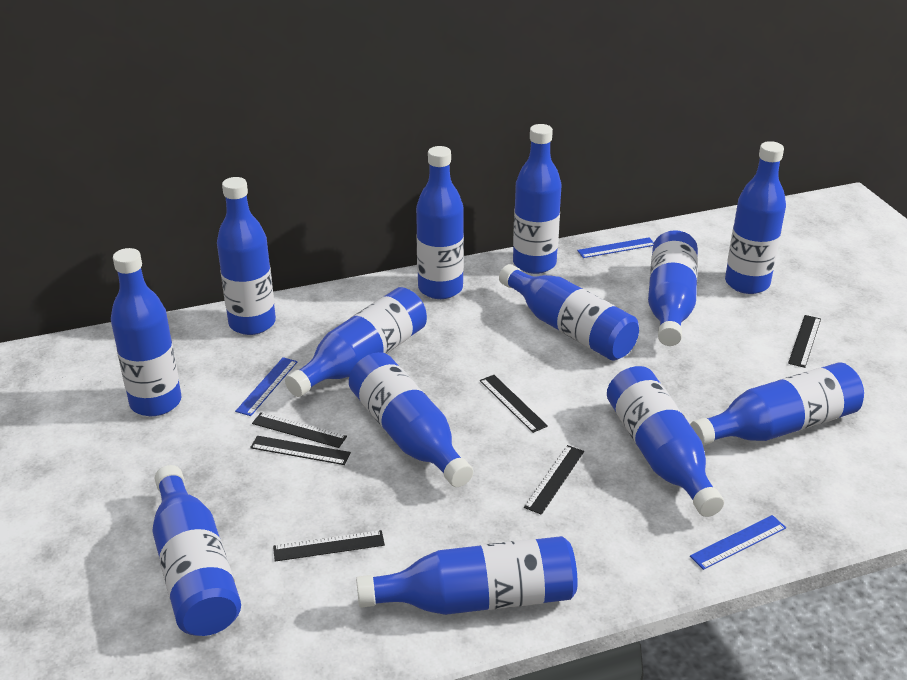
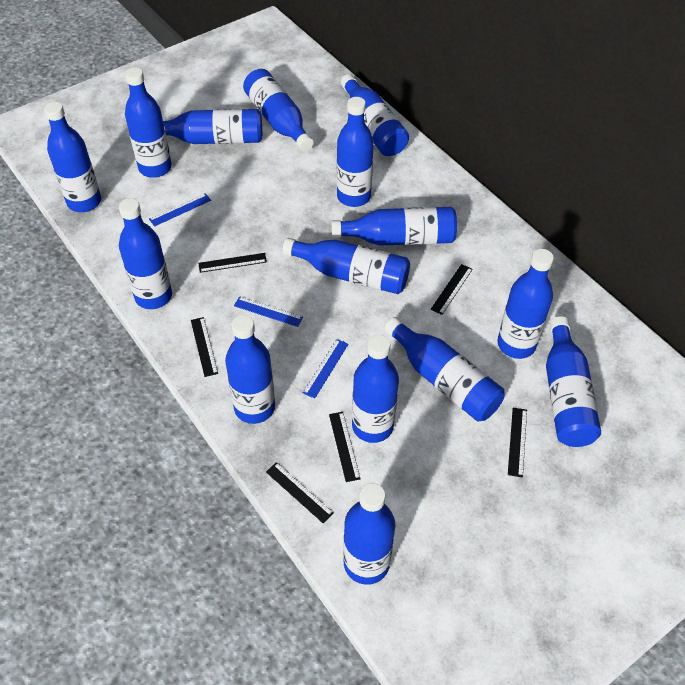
blue bottle: [111,248,182,416] [152,465,241,636] [217,177,276,335] [285,287,427,397] [349,352,473,487] [356,536,577,615] [416,146,464,299] [499,264,639,361] [513,124,562,274] [607,366,724,517] [648,230,698,346] [690,362,864,445] [725,141,786,294] = 13 -> [44,102,101,212] [119,198,172,309] [125,67,172,178] [163,109,262,144] [225,315,275,424] [243,69,314,151] [282,238,410,294] [331,207,457,246] [337,97,374,207] [341,74,409,156] [343,483,396,585] [352,335,399,443] [384,317,505,421] [497,249,554,359] [546,316,601,447] = 15

